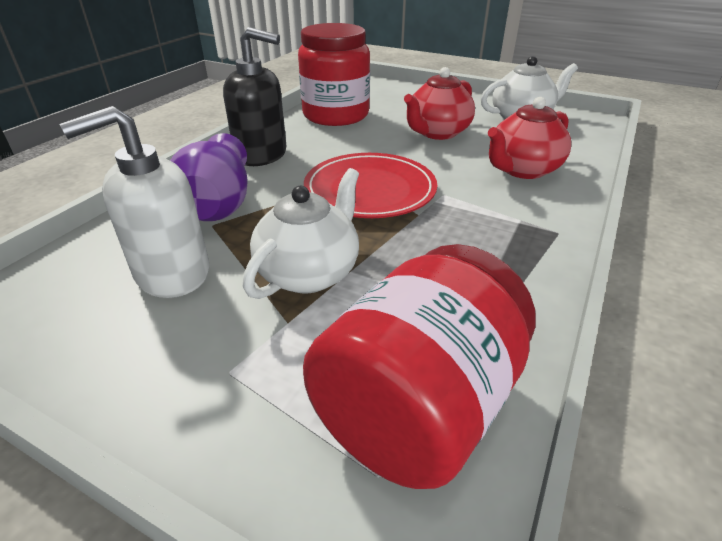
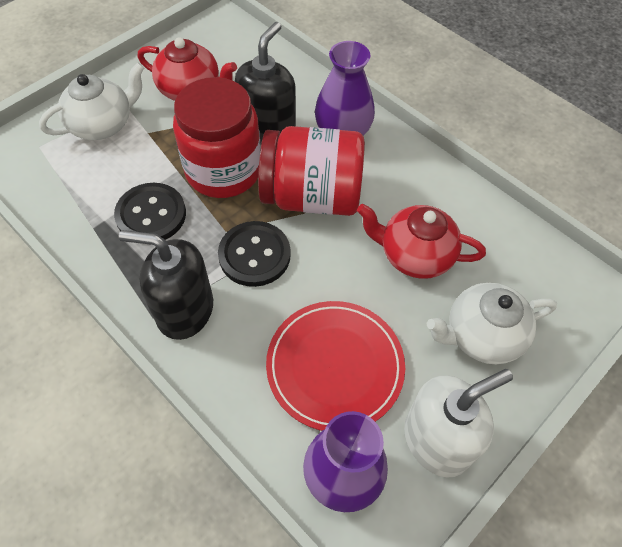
black button: none = 0 -> [114,183,186,240] [218,221,291,287] = 2
black soap dispenser: [223,27,286,166] = 1 -> [119,230,213,340] [235,22,296,144] = 2
purple vase: [170,133,248,221] = 1 -> [303,411,388,512] [315,41,375,136] = 2

